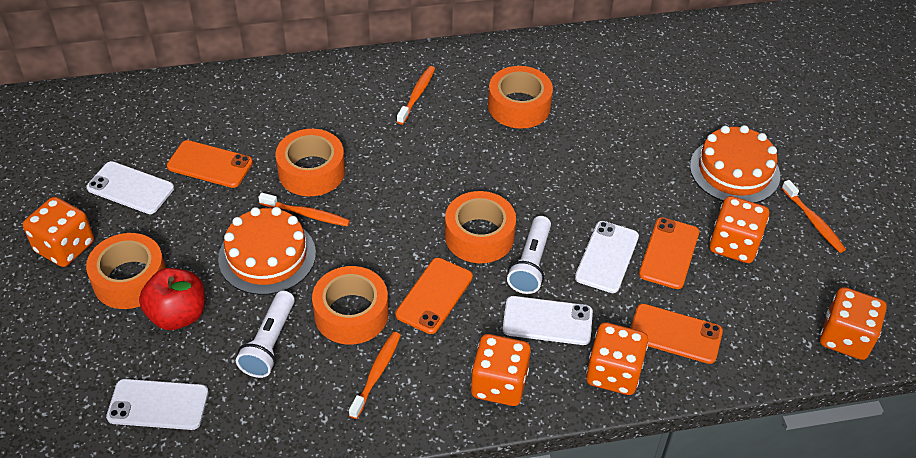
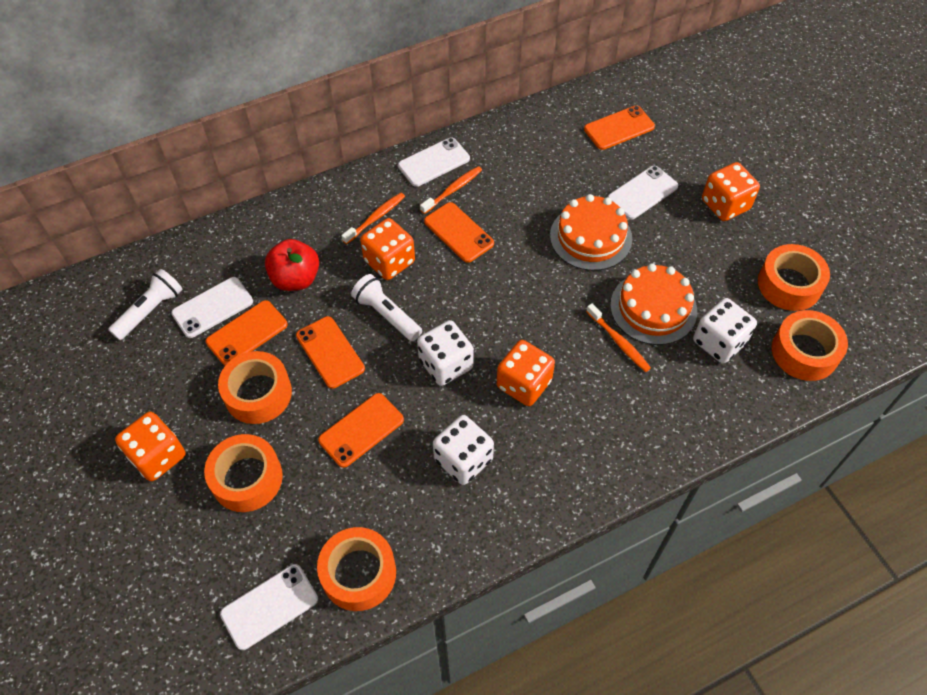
orange dice: [23,197,94,267] [471,334,531,406] [586,322,648,395] [709,196,769,263] [820,287,887,360] = 5 -> [115,412,185,481] [360,218,415,280] [497,340,555,406] [702,162,760,221] = 4
orange phone: [167,140,253,188] [395,258,473,334] [631,304,723,364] [639,217,699,289] = 4 -> [206,300,288,366] [296,316,365,389] [318,393,404,468] [424,202,494,263] [584,106,655,150] = 5
orange toothbrush: [258,193,350,227] [349,332,401,419] [397,66,435,124] [782,180,846,253] = 4 -> [341,193,405,244] [420,166,482,214] [586,303,651,372] = 3
white dice: none = 0 -> [417,320,474,386] [433,415,494,485] [693,298,757,363] = 3

